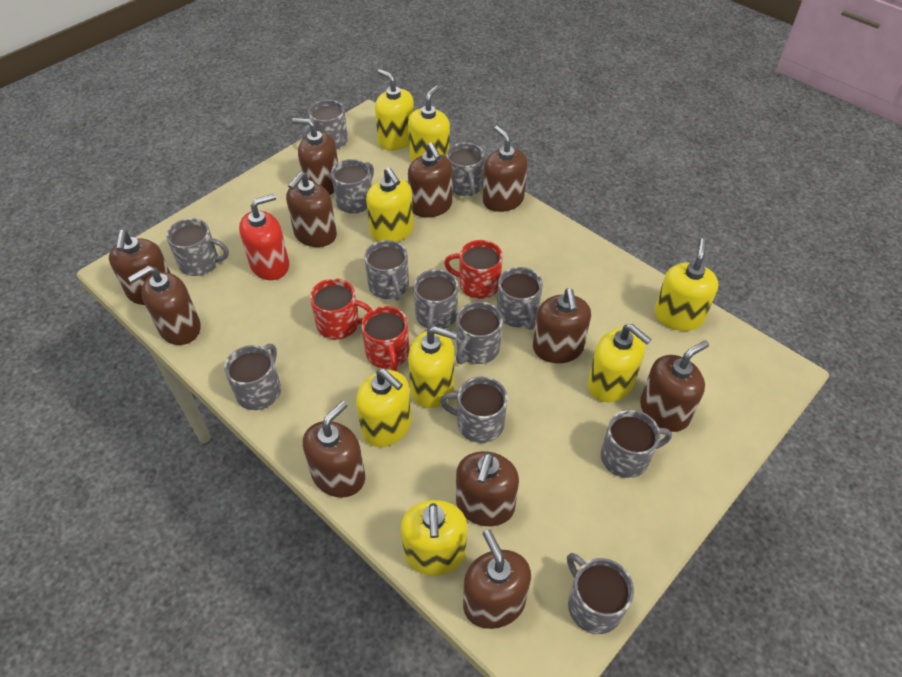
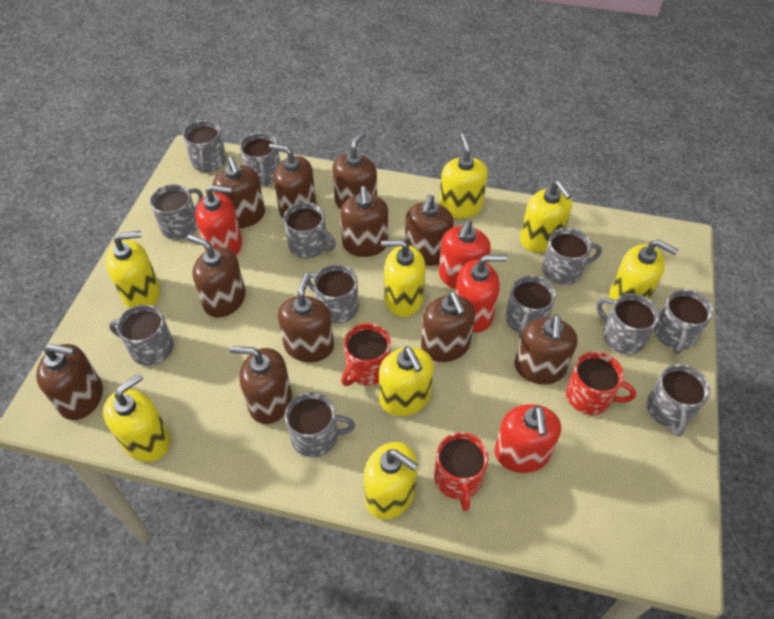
red soap dispenser: [239,194,289,280] = 1 -> [195,185,242,255] [439,220,491,289] [456,255,507,332] [494,404,561,473] = 4

